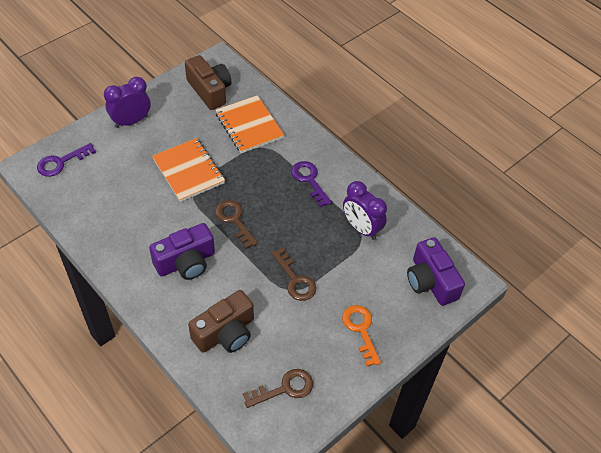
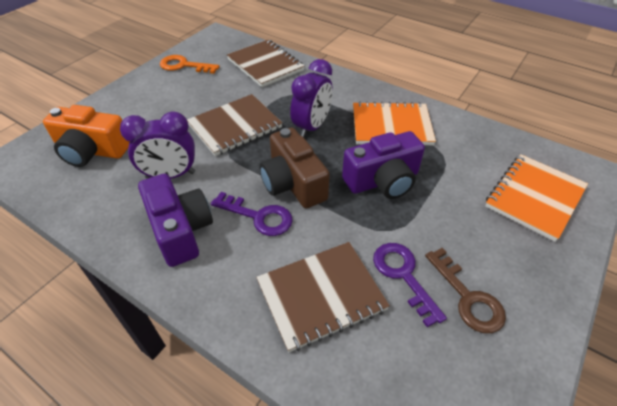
brown camera: [185,55,232,110] [188,290,254,353] = 2 -> [259,128,330,208] = 1
brown key: [215,200,258,249] [243,369,313,408] [271,248,317,301] = 3 -> [425,248,506,333] = 1
brown notebook: none = 0 -> [187,94,282,156] [227,40,305,87] [256,242,390,352] = 3
orange camera: none = 0 -> [43,105,129,167] = 1

